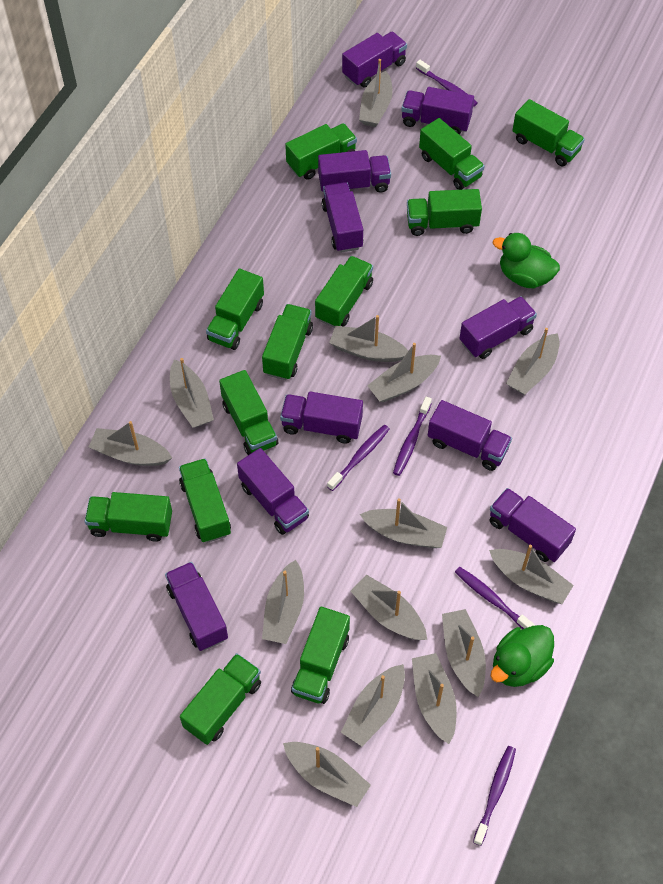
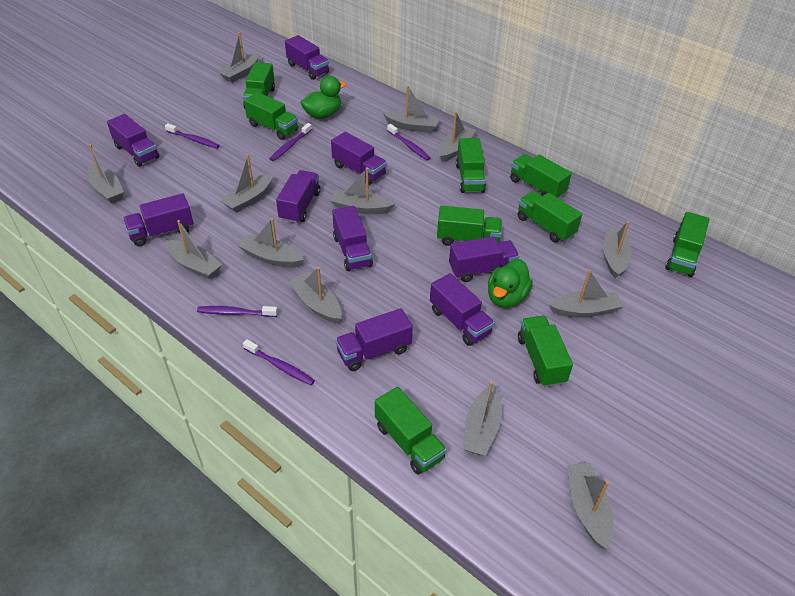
green truck: [85,492,172,542] [179,458,231,543] [180,653,261,745] [206,269,264,350] [219,370,278,455] [262,304,313,380] [285,123,357,180] [291,607,350,704] [315,256,373,328] [407,189,482,236] [419,118,485,190] [512,99,585,166] = 12 -> [243,62,275,108] [244,92,298,140] [375,387,447,474] [437,206,502,246] [456,138,486,193] [510,154,572,198] [518,191,582,243] [518,316,573,387] [665,212,709,277] = 9
grey boat: [89,421,172,466] [170,358,214,428] [262,560,304,644] [283,742,371,807] [329,315,408,362] [341,664,405,746] [351,575,427,640] [359,59,392,127] [360,498,447,548] [367,343,441,402] [412,653,457,744] [442,609,486,697] [489,545,574,604] [506,328,560,395] = 14 -> [88,144,124,203] [166,220,222,279] [219,32,259,83] [221,154,273,213] [238,218,304,268] [289,267,342,323] [330,168,395,214] [383,86,439,133] [438,111,476,162] [463,381,502,456] [548,270,623,318] [567,463,613,549] [603,221,632,278] = 13
purple truck: [165,562,228,651] [237,448,309,535] [280,392,363,444] [318,150,391,193] [322,182,363,253] [342,32,407,88] [401,87,474,135] [428,400,512,471] [459,296,537,359] [490,488,576,562] = 10 -> [107,114,159,167] [123,193,193,246] [276,170,321,223] [285,35,329,80] [331,132,387,185] [332,206,373,271] [335,308,413,371] [430,273,495,346] [449,236,519,282] = 9

